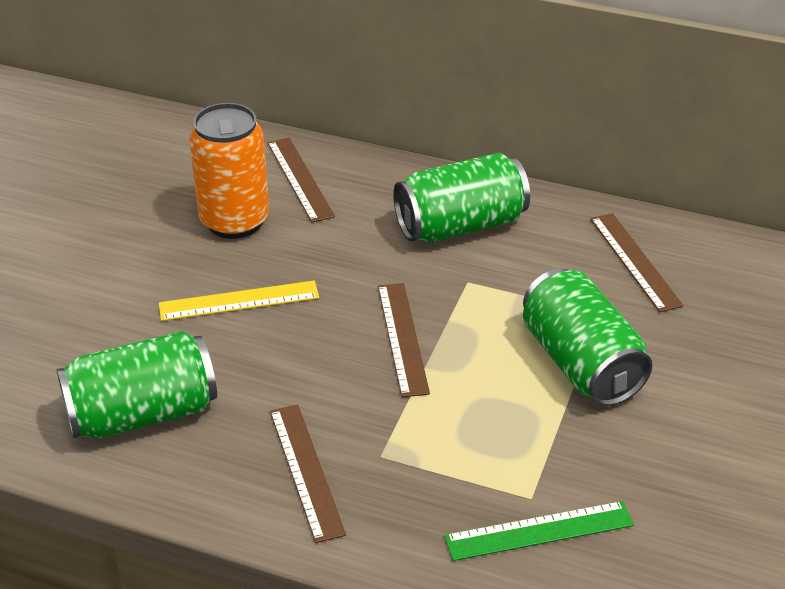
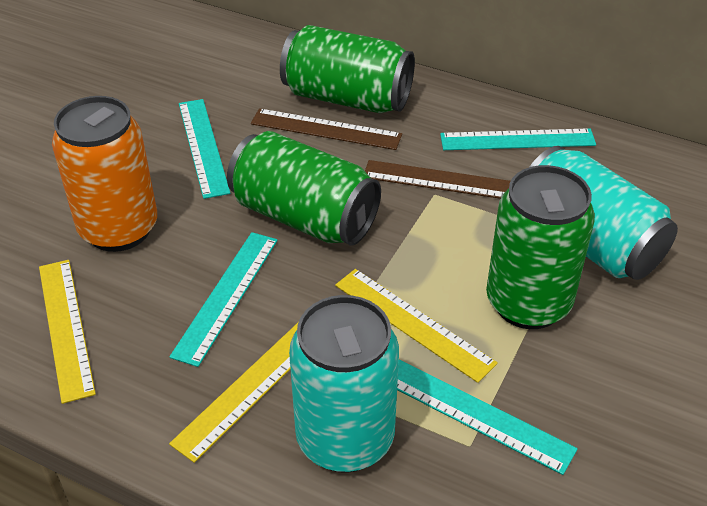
brown ruler: [268,138,335,223] [270,404,346,543] [378,283,430,397] [590,213,683,312] = 4 -> [251,108,402,150] [365,160,511,199] = 2
green ruler: [444,501,634,561] = 1 -> none = 0
turquoise can: none = 0 -> [289,295,399,473] [530,146,678,280] = 2
turquoise ruler: none = 0 -> [169,232,278,367] [179,99,230,199] [397,360,578,475] [440,129,596,150] = 4
yellow ruler: [159,280,319,321] = 1 -> [39,260,96,404] [169,322,299,463] [335,269,498,383] = 3

